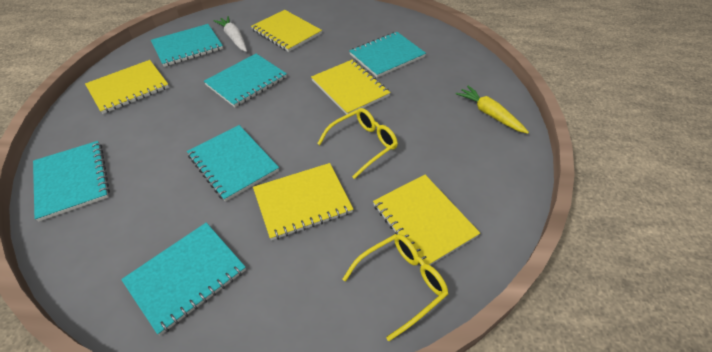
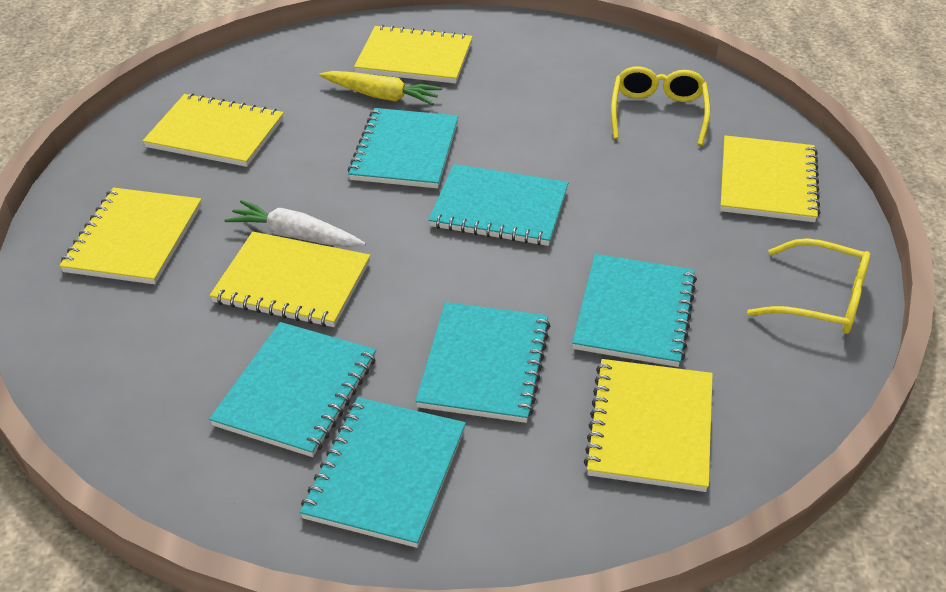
yellow notebook: [85,60,169,114] [251,10,322,52] [253,163,353,240] [311,60,391,115] [373,175,480,265] = 5 -> [59,188,202,284] [143,93,284,167] [210,232,371,327] [354,25,473,84] [584,359,713,492] [720,135,820,222] = 6

